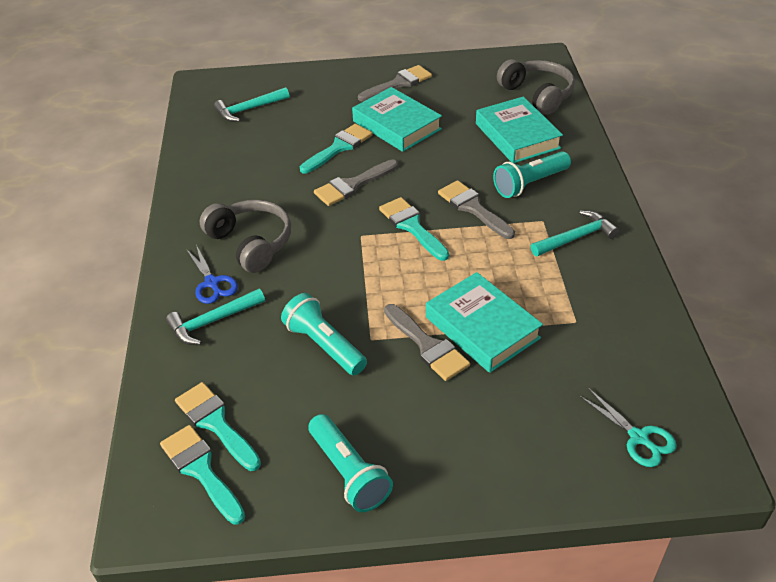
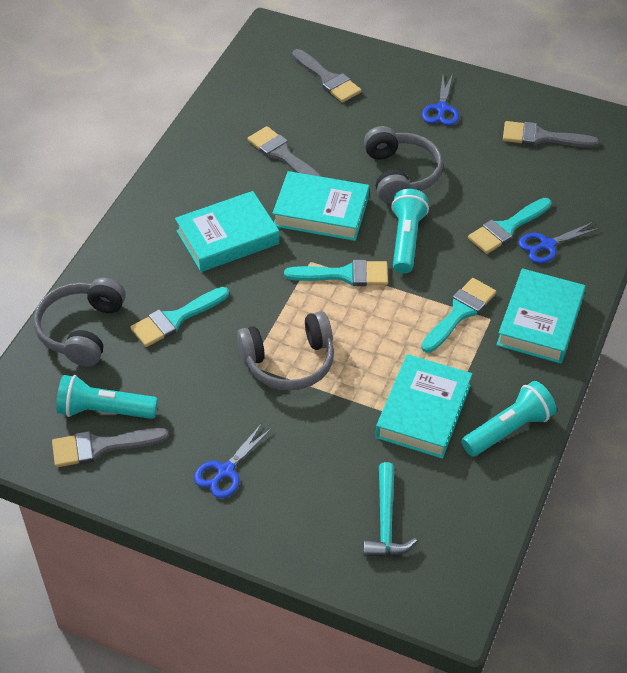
blue scissors: [186,245,238,304] = 1 -> [194,423,272,498] [422,74,459,125] [518,222,600,263] = 3
grey headphones: [200,200,291,273] [497,59,575,115] = 2 -> [34,278,126,366] [237,311,334,391] [364,126,443,204] = 3
turquoise book: [352,87,442,152] [426,272,543,373] [476,97,563,163] = 3 -> [175,191,280,272] [272,171,369,241] [376,354,472,459] [496,268,586,364] = 4
turquoise hammer: [166,289,265,345] [214,87,289,122] [531,211,619,256] = 3 -> [363,462,417,557] = 1
turquoise scissors: [579,388,677,467] = 1 -> none = 0

